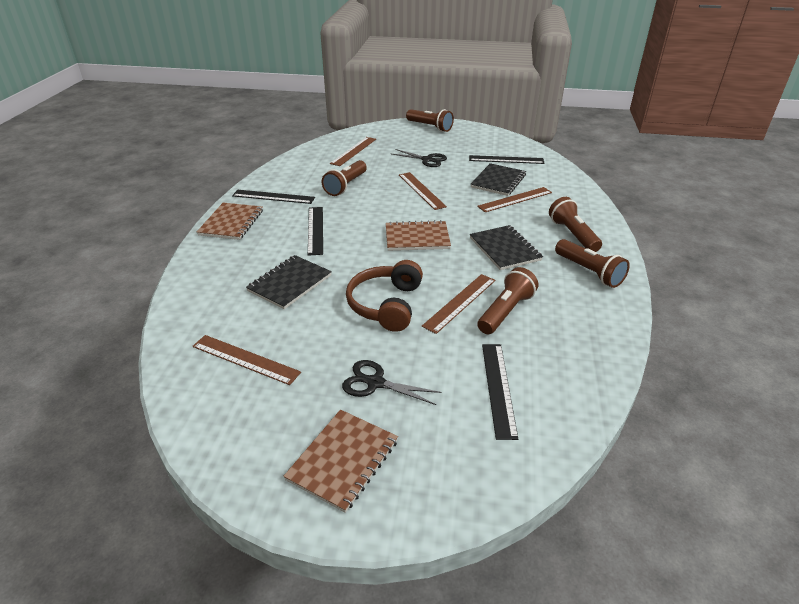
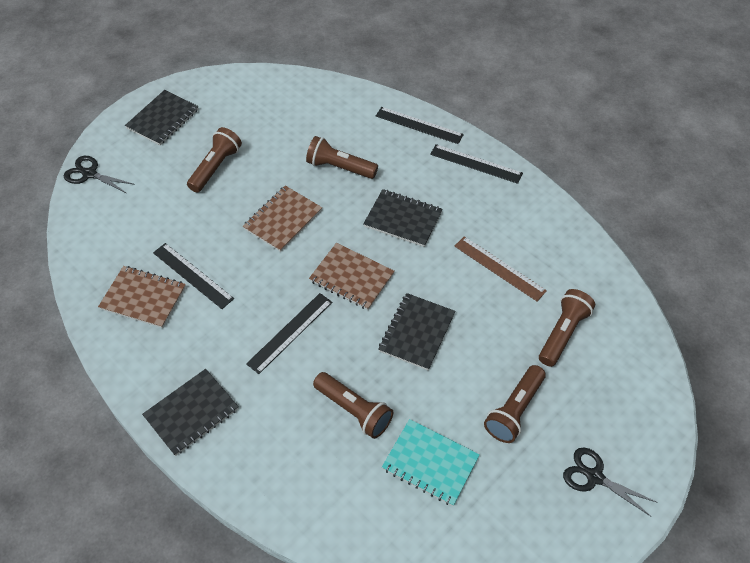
black notebook: [246,255,332,309] [470,225,543,270] [471,163,526,196] = 3 -> [125,90,199,145] [142,369,239,456] [363,189,443,247] [378,293,455,371] = 4
brown headphones: [346,260,423,332] = 1 -> none = 0
brown ruler: [192,335,301,385] [330,137,376,166] [399,172,447,210] [422,274,495,334] [477,187,552,212] = 5 -> [455,236,547,302] = 1
turquoise notebook: none = 0 -> [382,419,480,506] = 1

